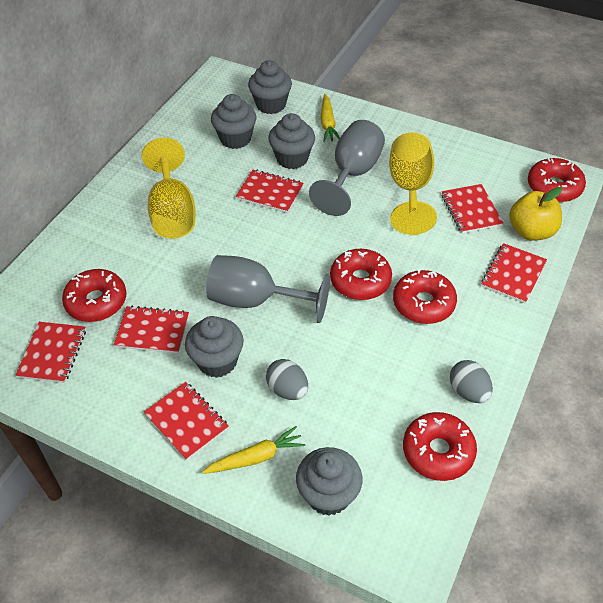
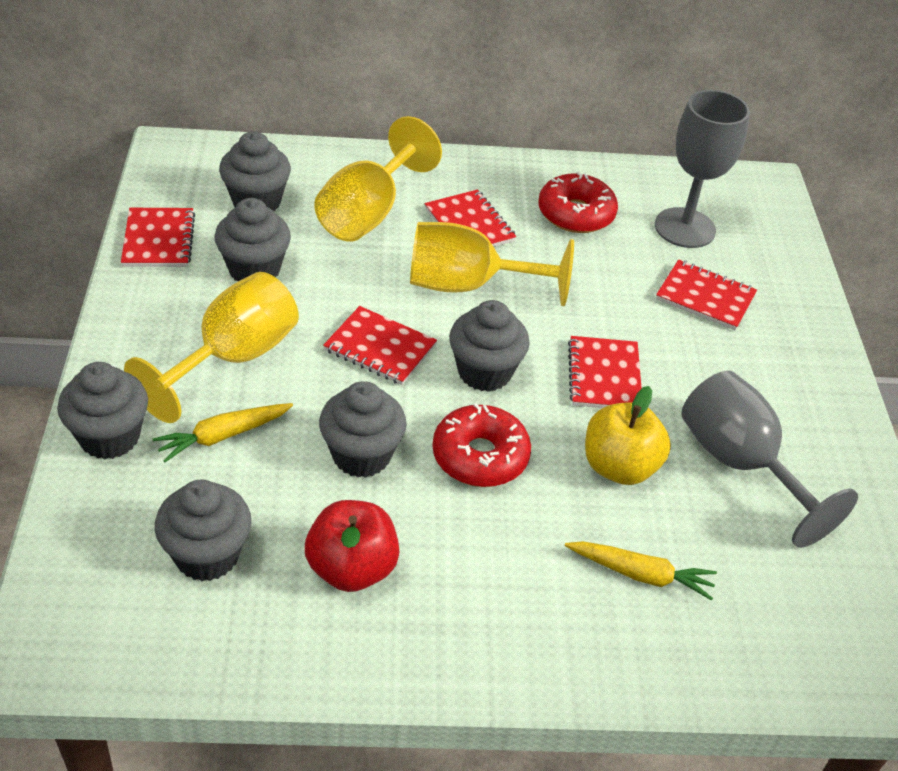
grey cupcake: [185,316,244,378] [211,94,257,149] [248,60,292,114] [268,113,315,169] [296,447,362,516] = 5 -> [57,362,148,459] [155,479,251,581] [215,198,291,281] [219,131,291,211] [319,381,407,478] [449,300,530,392] = 6
grey egg: [266,359,308,400] [450,360,493,403] = 2 -> none = 0
red apple: none = 0 -> [305,500,399,592] = 1
red donut: [62,269,127,322] [330,249,392,300] [393,269,457,324] [403,412,477,481] [528,158,586,202] = 5 -> [432,403,531,487] [538,171,618,233] = 2
red notebook: [15,322,86,383] [114,305,189,353] [144,382,229,461] [236,170,304,213] [442,184,503,234] [481,243,547,303] = 6 -> [121,208,195,267] [323,306,437,385] [425,190,516,247] [568,336,642,408] [656,260,757,330] = 5
yellow goblet: [142,138,195,238] [389,132,437,235] = 2 -> [124,272,299,423] [314,116,442,242] [410,222,574,306] = 3

